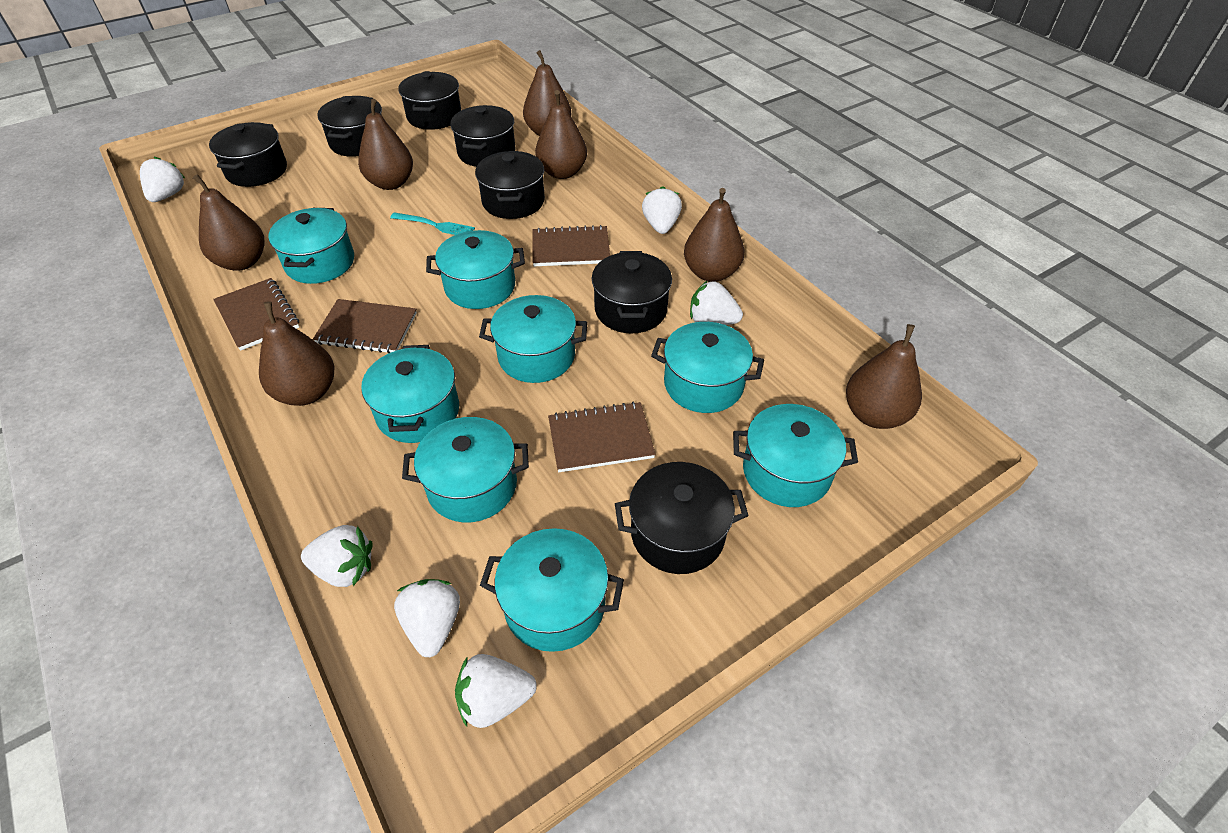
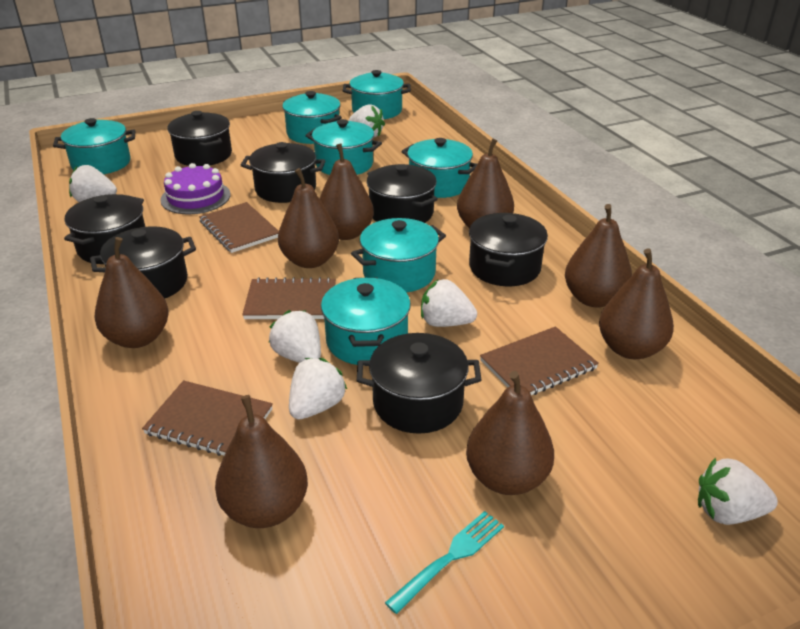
brown pear: [193,174,264,271] [259,301,334,406] [358,99,413,190] [523,50,571,136] [535,90,587,179] [684,188,744,282] [846,324,922,429] = 7 -> [94,237,169,348] [215,395,308,528] [278,168,339,268] [319,143,374,240] [457,138,514,228] [466,371,554,495] [565,204,632,307] [599,249,674,359] = 8
purple cake: none = 0 -> [160,163,231,214] = 1
turquoise pot: [268,208,354,284] [361,345,459,443] [402,417,529,522] [426,230,525,309] [479,295,588,383] [480,528,624,652] [651,322,764,413] [733,404,858,507] = 8 -> [53,118,135,174] [282,91,342,144] [305,119,382,175] [321,277,411,365] [343,70,411,119] [351,218,446,292] [401,138,477,198] = 7

